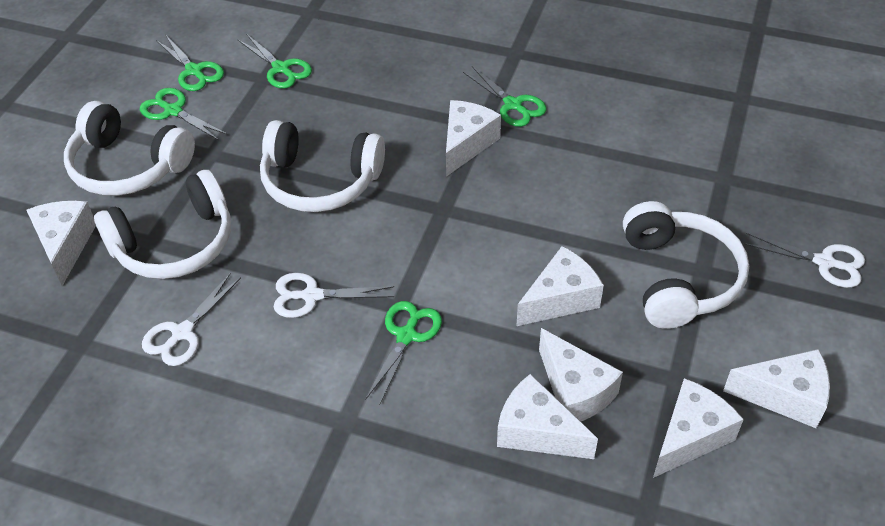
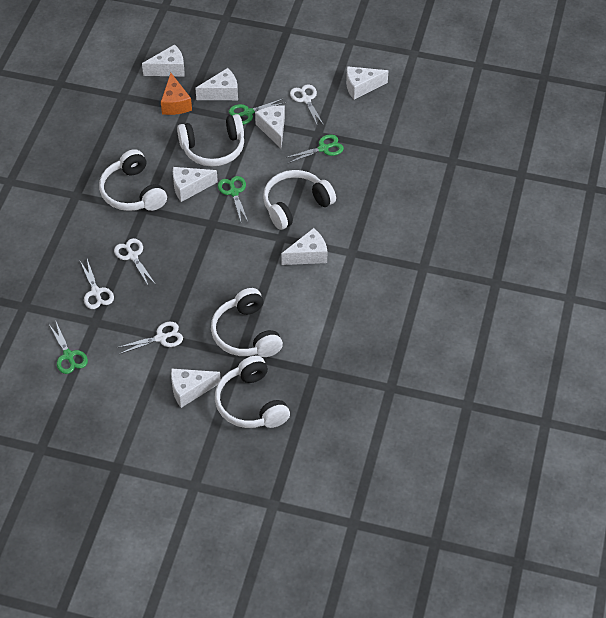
green scissors: [140,88,228,140] [156,35,224,91] [237,34,312,89] [365,301,442,405] [463,66,546,127] = 5 -> [49,322,88,374] [218,176,248,221] [229,98,287,125] [285,135,344,163] = 4
orange cheese: none = 0 -> [161,73,192,115] = 1
white headphones: [64,101,195,196] [94,170,231,279] [260,120,385,212] [623,201,749,329] = 4 -> [99,149,167,211] [177,114,244,166] [211,288,283,357] [215,356,290,428] [263,170,336,230] = 5
white scissors: [142,273,241,366] [274,273,394,318] [743,233,865,288] = 3 -> [80,259,114,309] [114,238,154,287] [117,322,183,354] [290,84,324,127] = 4

